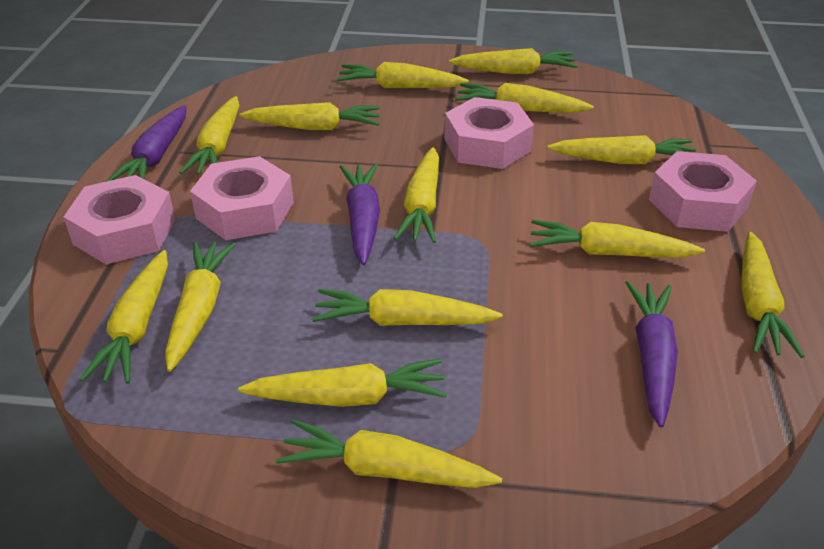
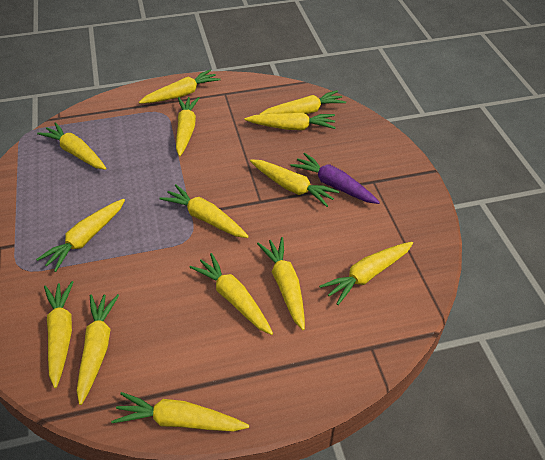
pink nut: [63,175,176,264] [190,156,294,240] [444,97,534,169] [649,151,757,232] = 4 -> none = 0
purple carrot: [106,105,186,182] [340,164,380,265] [625,281,678,428] = 3 -> [290,153,380,204] = 1

